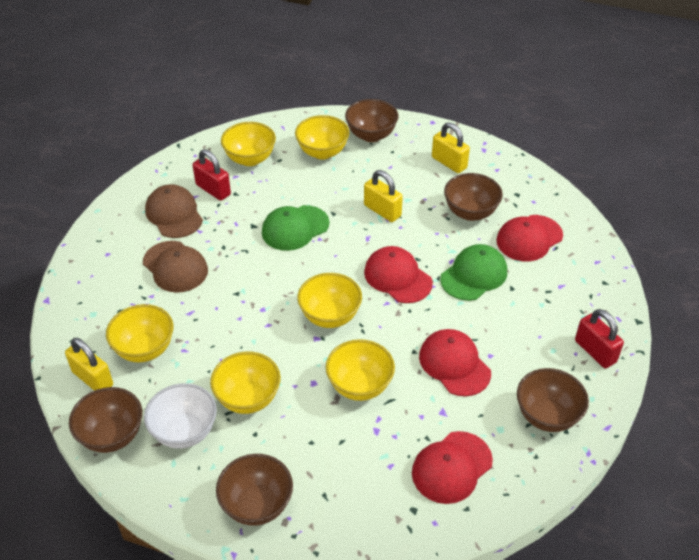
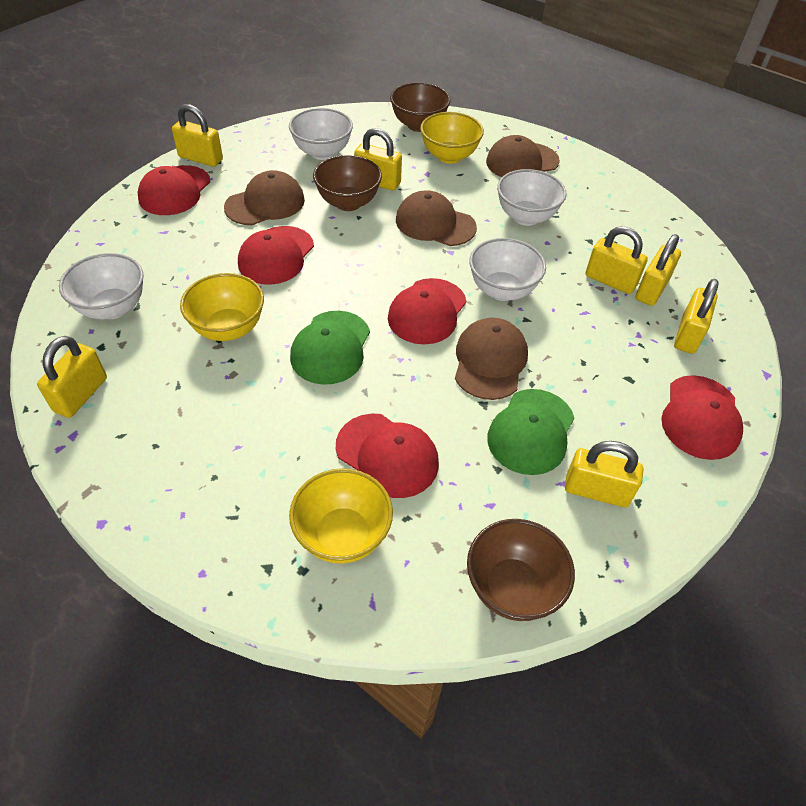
brown bowl: [69,387,142,453] [216,454,293,526] [345,99,399,142] [444,173,503,221] [517,368,589,432] = 5 -> [313,155,382,211] [390,82,451,132] [467,519,575,621] = 3
brown cap: [143,241,208,293] [145,184,203,238] = 2 -> [224,170,305,225] [396,190,477,246] [455,318,528,400] [486,135,560,177] = 4
red cap: [364,246,433,303] [412,431,493,504] [419,329,491,396] [496,215,563,262] = 4 -> [138,165,210,215] [238,226,314,285] [336,413,439,498] [388,278,466,344] [661,375,743,460] = 5
red padlock: [193,149,231,201] [575,309,624,368] = 2 -> none = 0
white bowl: [144,383,217,449] = 1 -> [59,253,144,319] [289,108,353,160] [469,238,546,301] [497,169,567,226] = 4
yellow bowl: [106,304,173,362] [210,352,281,414] [221,122,276,166] [295,115,349,160] [297,273,362,328] [326,339,395,401] = 6 -> [180,273,264,341] [289,468,393,564] [420,112,484,164] = 3
yellow padlock: [65,338,113,391] [364,170,403,222] [432,122,470,173] = 3 -> [37,336,107,418] [172,104,223,167] [354,128,402,191] [565,441,643,507] [585,226,648,294] [636,234,681,306] [674,279,719,354] = 7

